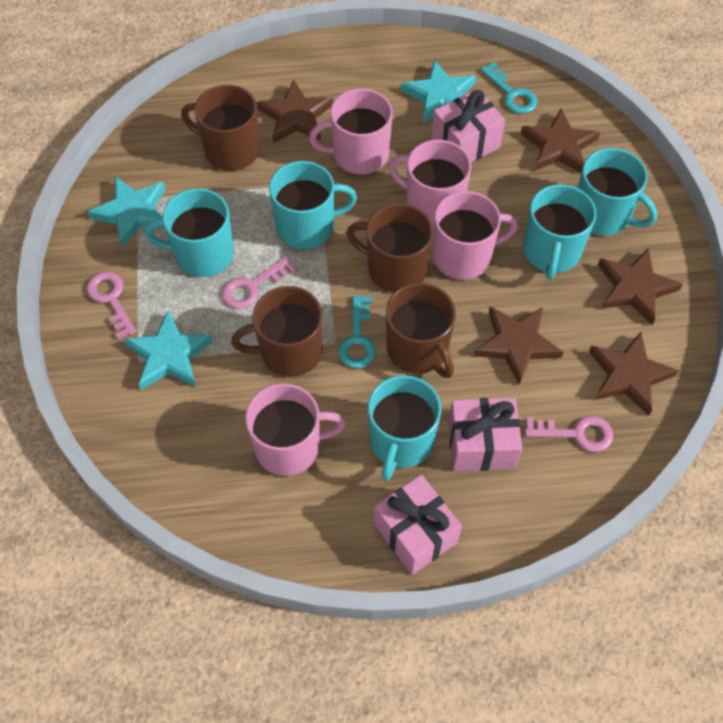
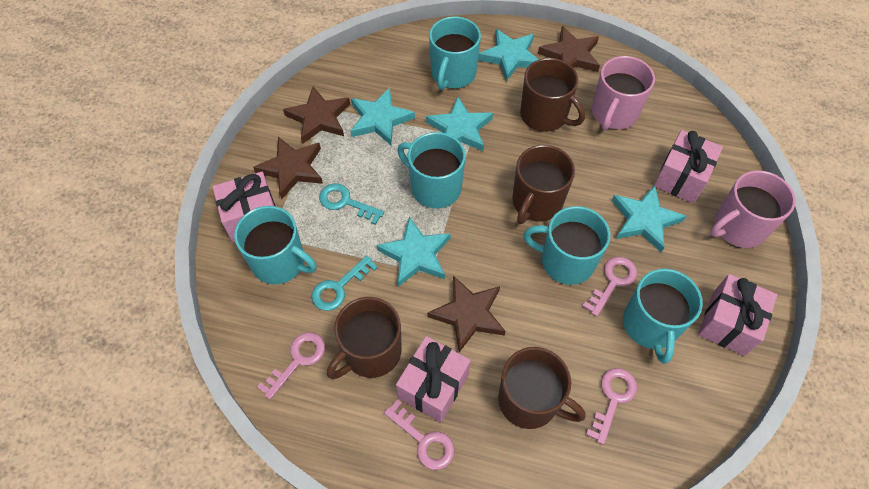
brown star: [256,79,333,144] [474,306,563,385] [521,109,600,173] [589,332,679,416] [598,247,683,325] = 5 -> [253,137,323,199] [283,86,350,144] [427,276,506,352] [538,26,600,72] = 4
pink gift: [374,475,462,575] [431,89,505,162] [448,398,522,471] = 3 -> [213,172,275,242] [396,336,471,422] [654,130,723,203] [698,274,777,356] = 4
pink key: [87,271,136,340] [222,256,297,309] [525,416,613,452] = 3 -> [257,332,325,400] [384,399,455,470] [582,257,637,317] [586,368,637,445] = 4
pink mug: [245,383,346,476] [309,89,393,175] [388,140,472,227] [432,191,518,280] = 4 -> [592,56,655,130] [710,170,796,248] = 2
turquoise star: [88,176,165,247] [124,310,213,390] [401,60,476,123] = 3 -> [350,88,415,145] [376,217,451,287] [426,96,493,151] [478,29,539,81] [612,185,686,252] = 5

